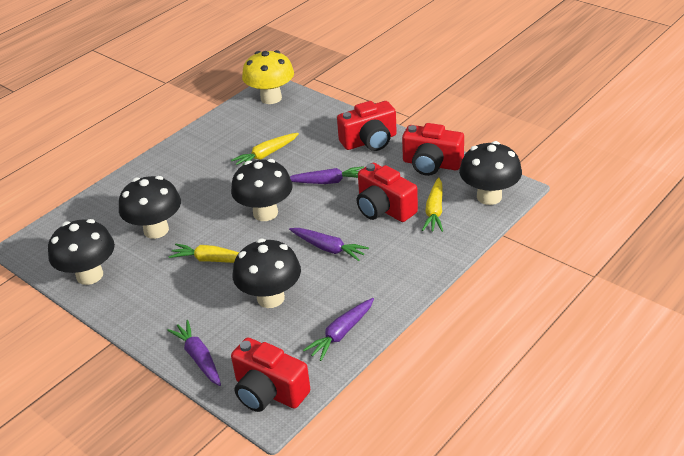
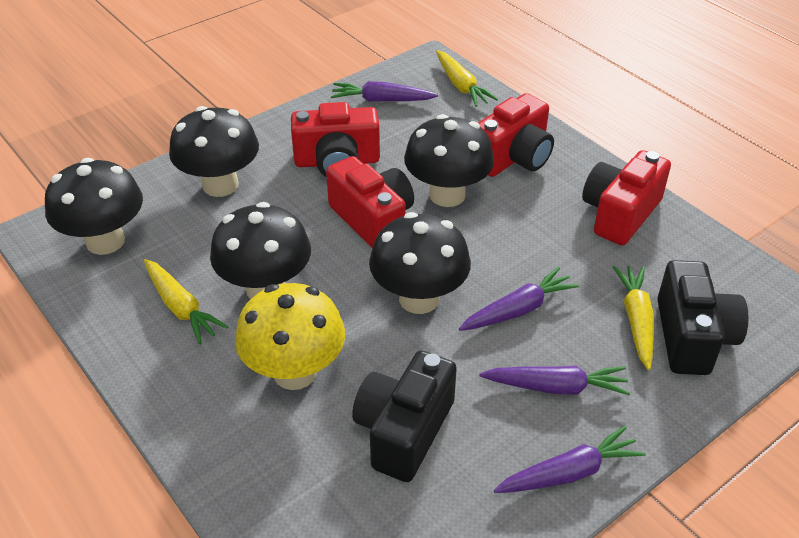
black camera: none = 0 -> [352,351,457,482] [657,260,748,375] = 2

